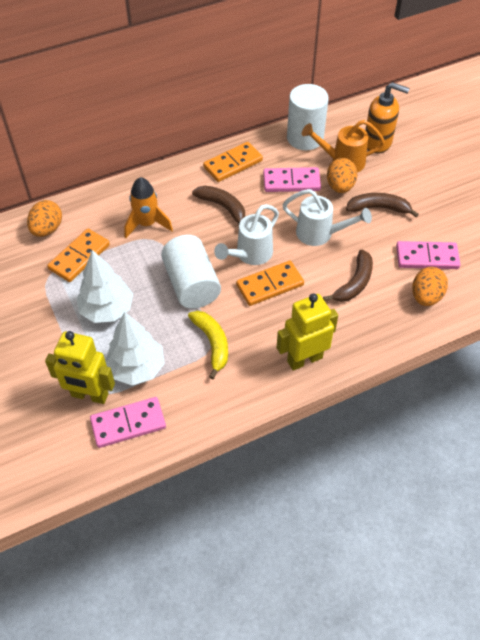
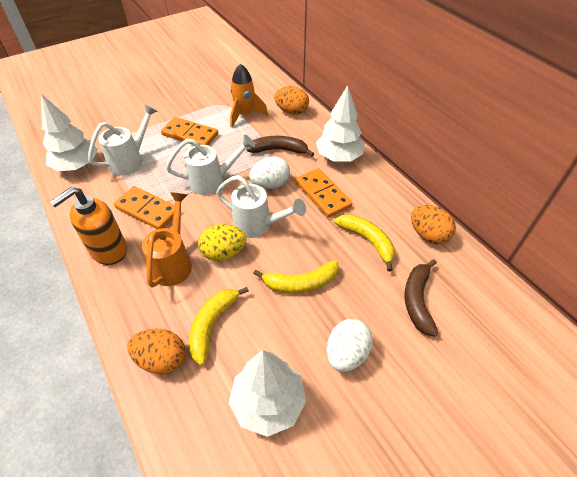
brown banana: [192,186,245,224] [323,250,373,302] [346,193,419,217] = 3 -> [246,136,314,156] [405,259,438,337] = 2
pink domino: [90,397,166,448] [263,167,321,192] [396,241,461,269] = 3 -> none = 0
white cylinder: [161,235,221,309] [287,84,329,150] = 2 -> none = 0
white egg: none = 0 -> [249,156,290,189] [326,319,373,372] = 2
white tree: [76,250,133,323] [105,312,165,385] = 2 -> [41,94,98,171] [229,350,306,437] [316,85,365,161] = 3
white watering can: [214,204,279,265] [283,189,372,246] = 2 -> [88,104,158,175] [166,135,255,195] [216,175,306,238] = 3
yellow banana: [188,311,228,379] = 1 -> [189,287,249,366] [253,260,339,293] [334,214,395,272] = 3
yellow egg: none = 0 -> [198,224,246,261] = 1
yellow robot: [45,331,115,404] [277,293,338,371] = 2 -> none = 0

